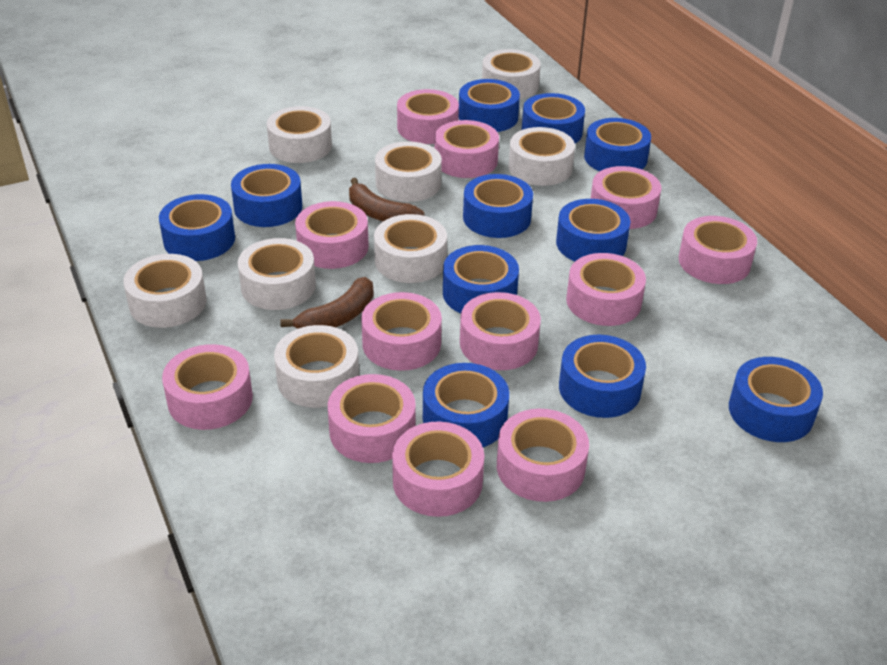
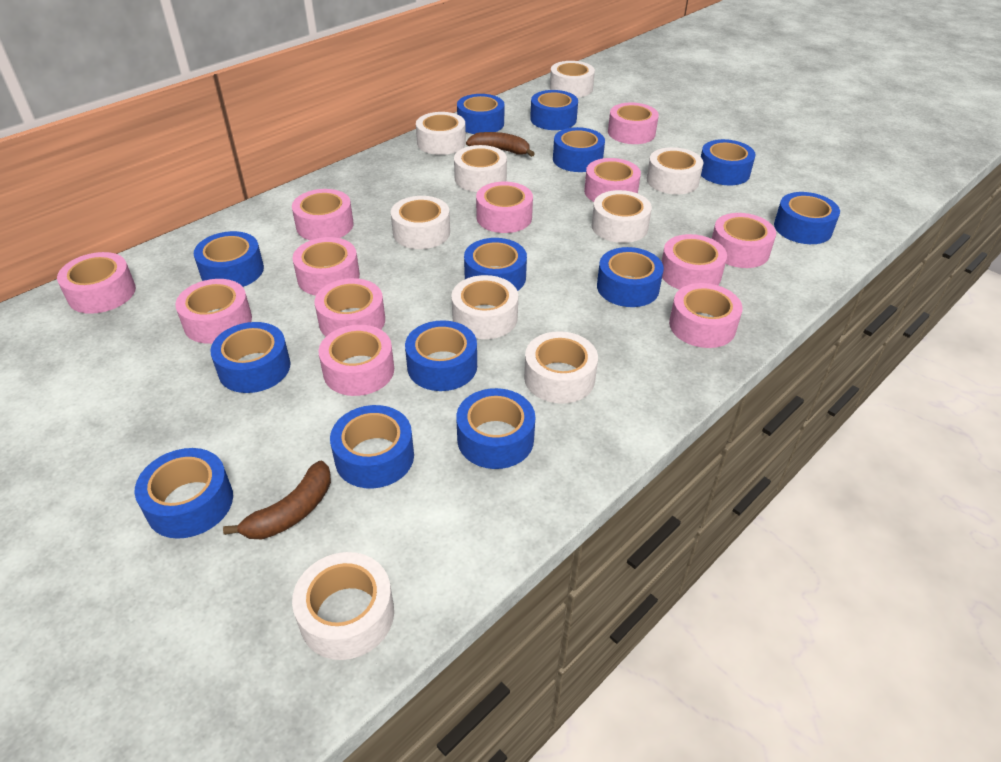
blue tape: [159,194,235,261] [231,164,302,227] [423,363,509,447] [443,245,519,313] [459,79,520,132] [463,174,533,238] [522,93,585,144] [556,199,630,261] [559,335,646,418] [584,118,651,171] [729,357,823,442] = 11 -> [134,448,233,539] [194,231,264,287] [210,322,291,393] [330,405,414,488] [405,320,477,391] [456,388,535,469] [457,94,505,134] [464,238,527,291] [530,90,578,130] [553,127,605,172] [597,247,664,307] [701,139,756,185] [774,192,840,244] = 13
white tape: [123,254,207,328] [238,238,316,310] [267,106,332,163] [274,325,359,408] [374,214,447,283] [375,141,442,202] [482,49,541,99] [508,127,575,186] = 8 -> [292,552,394,660] [391,196,450,249] [416,112,466,155] [451,275,518,339] [454,145,507,192] [524,331,598,404] [550,61,595,98] [591,190,652,243] [647,147,703,195] = 9

